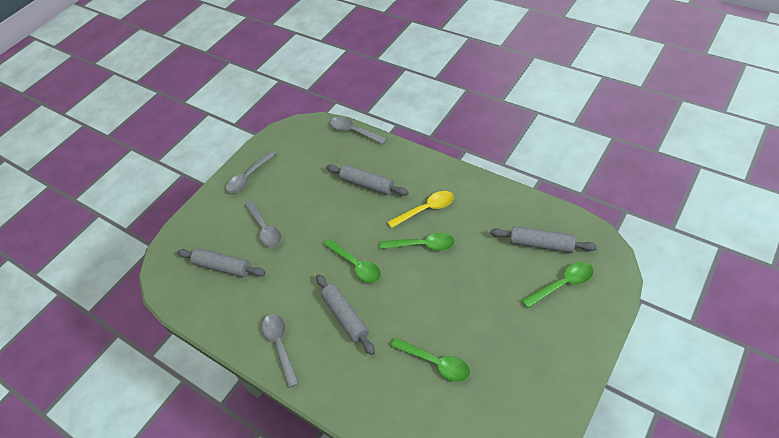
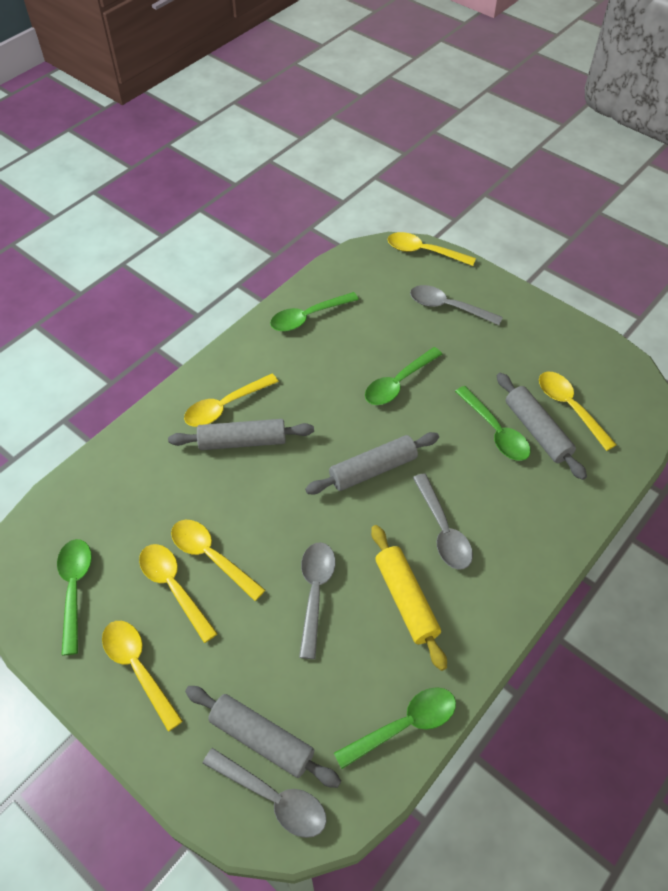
green spoon: [324,239,381,283] [380,233,455,251] [390,338,470,382] [522,262,594,308] = 4 -> [57,539,92,655] [270,292,359,332] [334,687,456,769] [365,347,442,405] [455,386,531,461] = 5
yellow rolling pin: none = 0 -> [371,525,447,671] = 1
yellow spoon: [388,191,454,228] = 1 -> [102,621,183,732] [139,544,218,643] [171,520,265,601] [184,374,279,427] [388,232,476,266] [539,372,617,451] = 6

